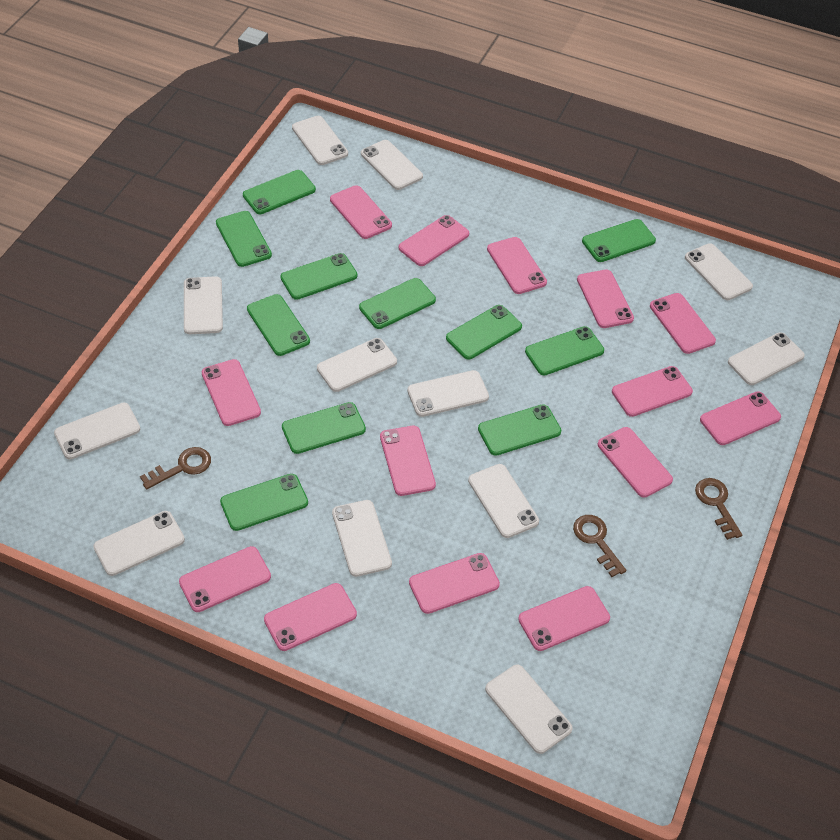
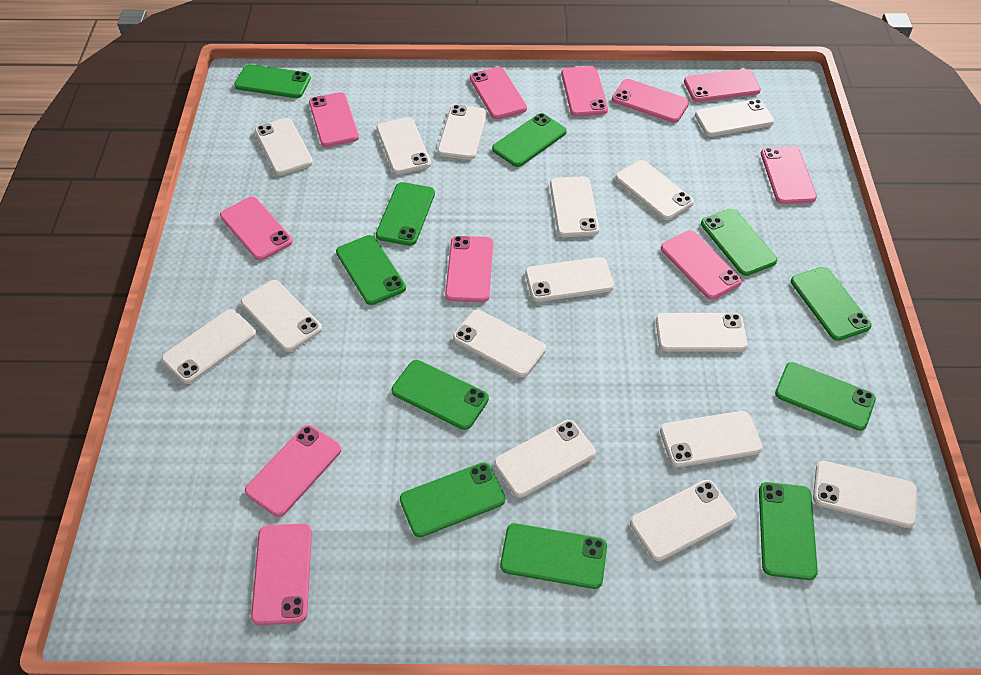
brown key: [140,447,211,490] [573,515,626,577] [695,478,742,540] = 3 -> none = 0
pink phone: [179,546,271,612] [201,359,261,426] [264,583,357,651] [330,185,392,239] [380,426,436,496] [399,215,469,266] [409,553,500,614] [487,237,547,294] [518,586,610,651] [577,270,634,328] [598,427,673,498] [612,366,693,417] [650,293,716,354] [700,391,781,445] = 14 -> [220,197,293,261] [245,425,341,517] [251,523,312,625] [309,92,359,147] [445,236,493,303] [470,67,527,119] [561,66,608,117] [612,79,689,123] [661,231,742,300] [684,69,761,102] [761,146,817,204] = 11
white phone: [54,403,140,459] [93,511,185,576] [184,276,223,334] [292,116,348,165] [317,338,397,392] [332,500,392,577] [361,140,423,190] [407,370,489,417] [468,464,539,538] [485,665,573,754] [685,243,753,300] [728,332,805,385] = 12 -> [162,309,256,384] [241,280,322,352] [255,118,313,176] [376,117,431,175] [437,105,487,160] [453,310,546,377] [494,420,596,498] [525,257,614,302] [550,176,599,237] [615,160,694,220] [630,480,737,561] [656,313,748,352] [660,411,762,467] [695,99,774,137] [813,461,917,528] = 15

